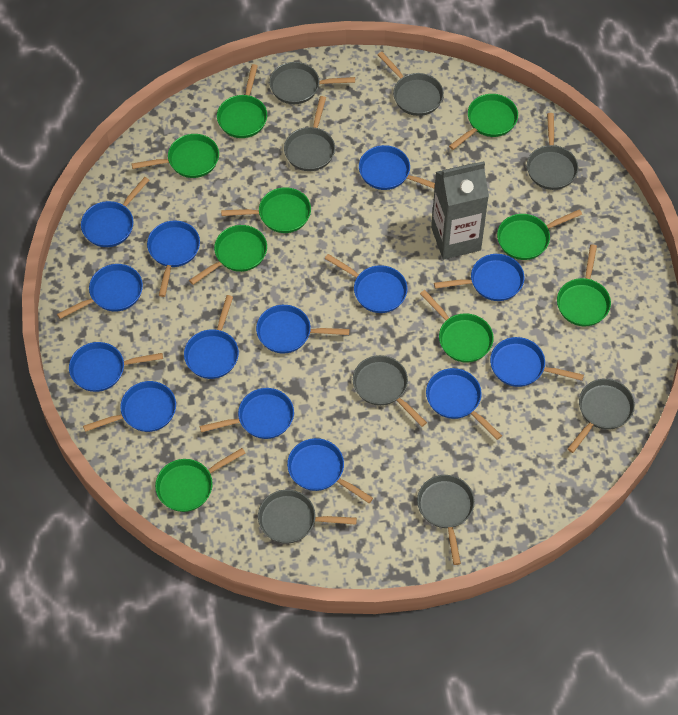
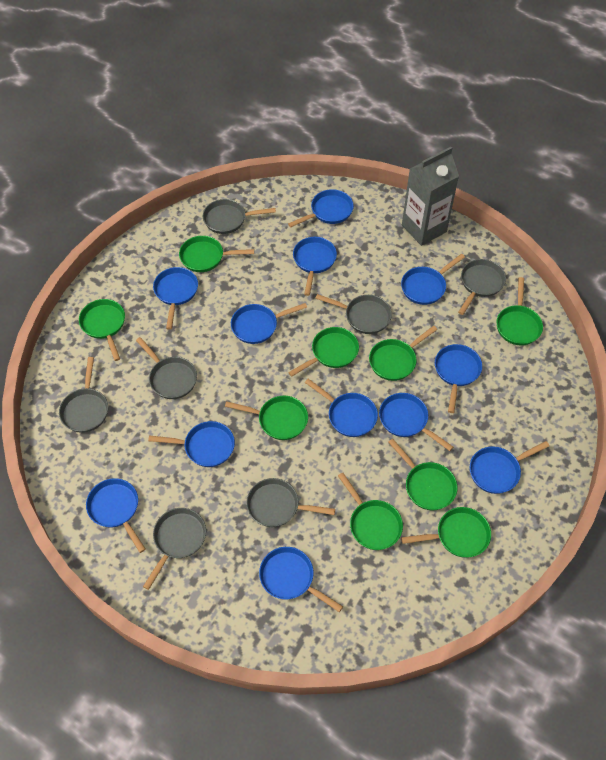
blue pan: [57,264,143,319] [69,342,163,392] [81,177,149,247] [83,381,176,432] [147,221,200,297] [184,295,239,379] [200,388,294,439] [256,305,350,353] [287,438,373,503] [324,254,408,313] [359,145,435,190] [426,368,502,440] [434,254,525,301] [490,337,584,387] = 14 -> [86,478,146,553] [148,421,235,467] [153,267,198,330] [231,303,307,344] [259,547,343,612] [288,189,354,227] [293,237,337,296] [305,379,378,437] [379,393,453,451] [401,254,465,305] [435,344,482,413] [470,441,549,494] = 12
grey pan: [258,490,357,544] [269,62,355,104] [284,96,335,171] [353,355,427,427] [378,52,444,116] [417,475,475,565] [527,113,578,190] [568,379,635,453] = 8 -> [59,357,108,433] [136,337,197,399] [143,508,206,590] [203,199,276,234] [246,478,335,527] [315,294,392,334] [458,259,506,315] = 7

